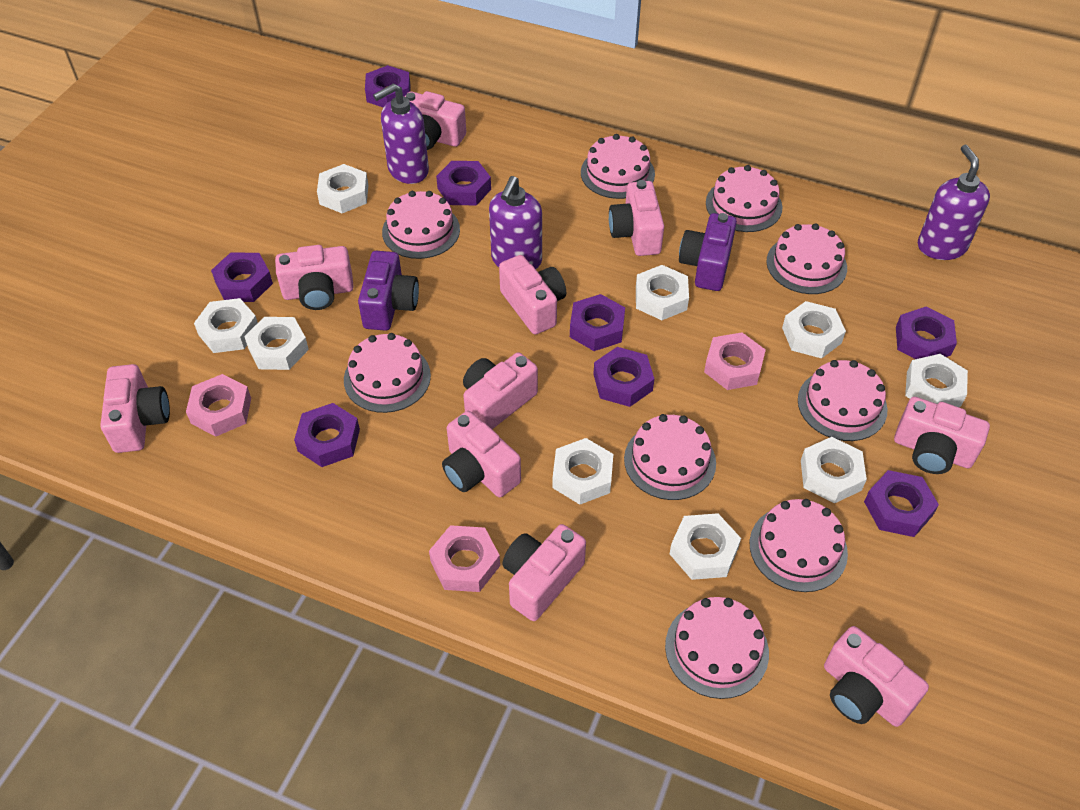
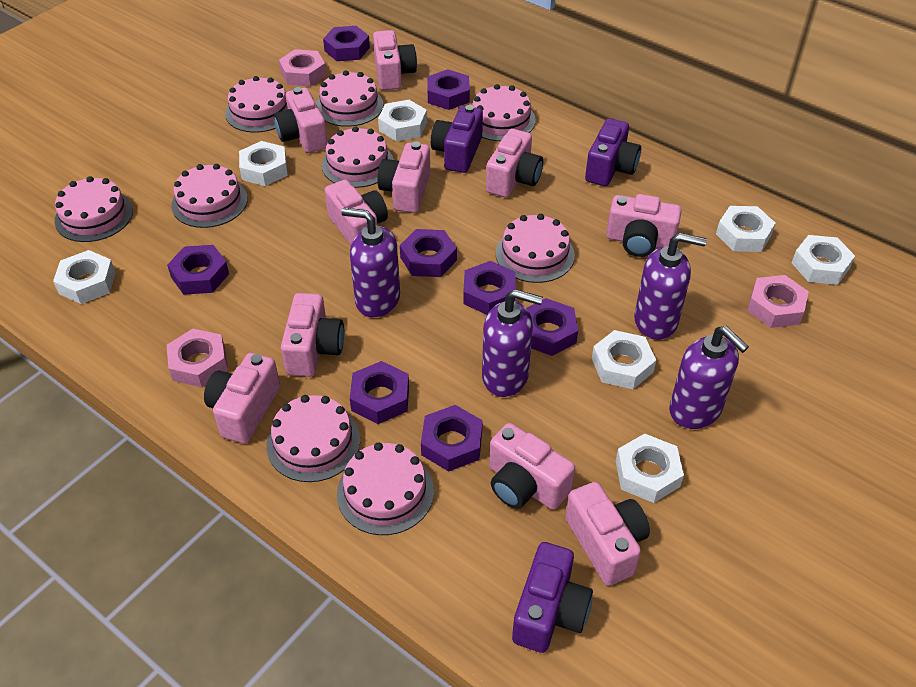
purple camera: [358,251,419,331] [679,213,737,291] = 2 -> [431,105,483,173] [512,542,593,653] [585,118,641,186] = 3
purple soap dispenser: [373,83,429,184] [489,176,542,269] [918,145,990,260] = 3 -> [342,208,400,318] [482,289,543,397] [634,233,707,340] [669,326,749,429] = 4
white nut: [194,298,258,353] [244,317,309,370] [317,164,368,213] [552,438,613,505] [636,265,689,320] [670,513,741,580] [782,301,846,358] [801,437,867,504] [905,354,968,407] = 9 -> [53,250,116,304] [239,141,288,186] [378,100,427,142] [592,330,656,389] [616,434,684,503] [716,206,776,252] [792,235,855,285] = 7

